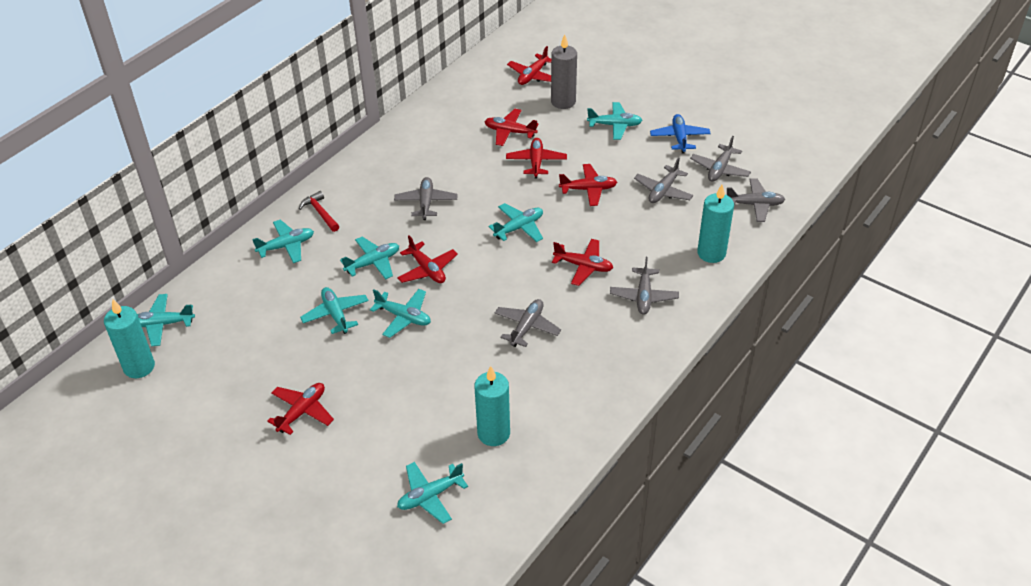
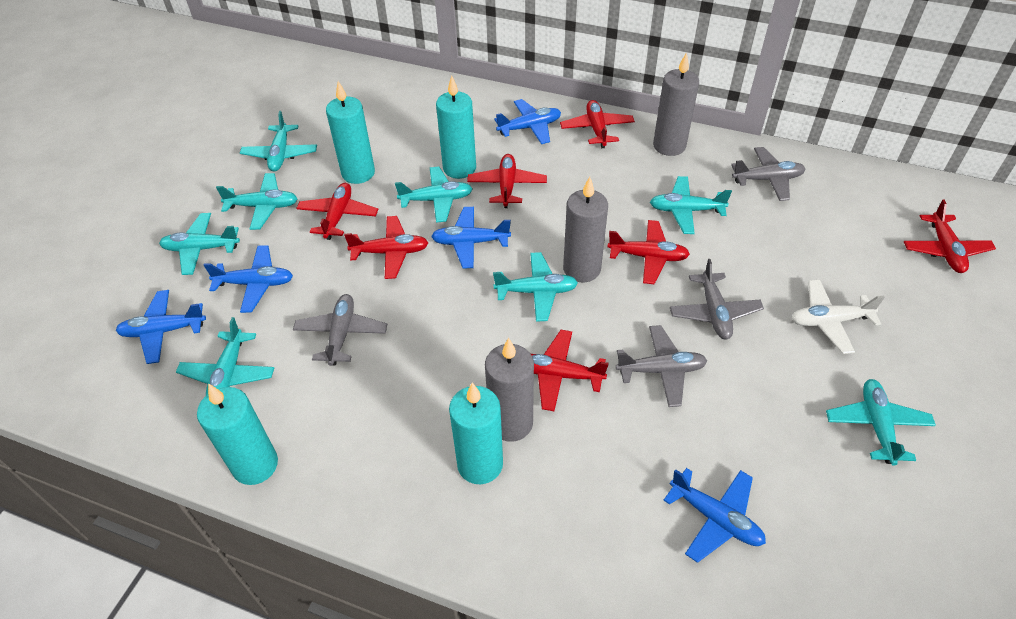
blue plane: [650,114,711,154] = 1 -> [116,290,206,364] [204,245,293,313] [431,207,511,269] [494,99,561,144] [663,468,766,563] = 5
grey candle: [551,34,577,109] = 1 -> [485,338,534,442] [563,177,608,282] [653,52,699,156] = 3
grey plane: [394,177,458,220] [495,299,561,347] [610,257,679,315] [634,158,694,203] [690,136,751,182] [727,179,785,222] = 6 -> [293,294,387,366] [616,325,707,407] [670,259,764,339] [731,147,805,201] = 4
red hammer: [299,191,339,232] = 1 -> none = 0
turquoise candle: [104,299,155,378] [475,366,510,446] [697,185,734,263] = 3 -> [197,384,278,485] [326,81,375,184] [436,75,476,179] [449,382,503,484] = 4
white plane: none = 0 -> [791,280,885,354] = 1

